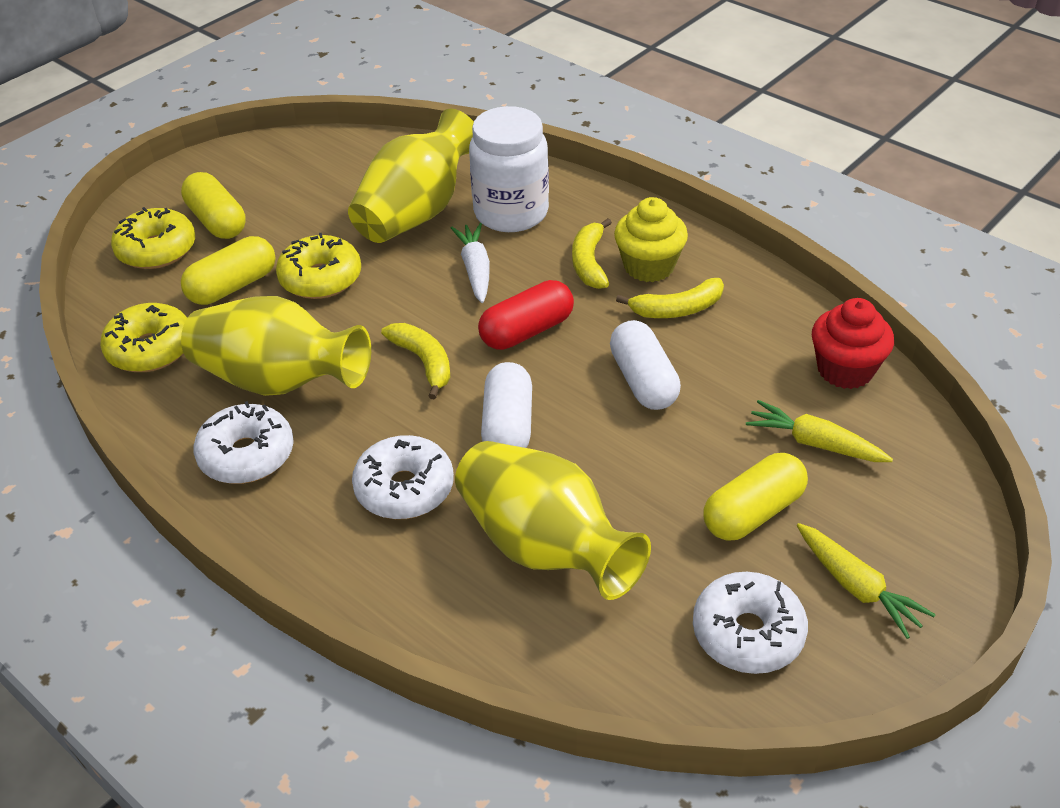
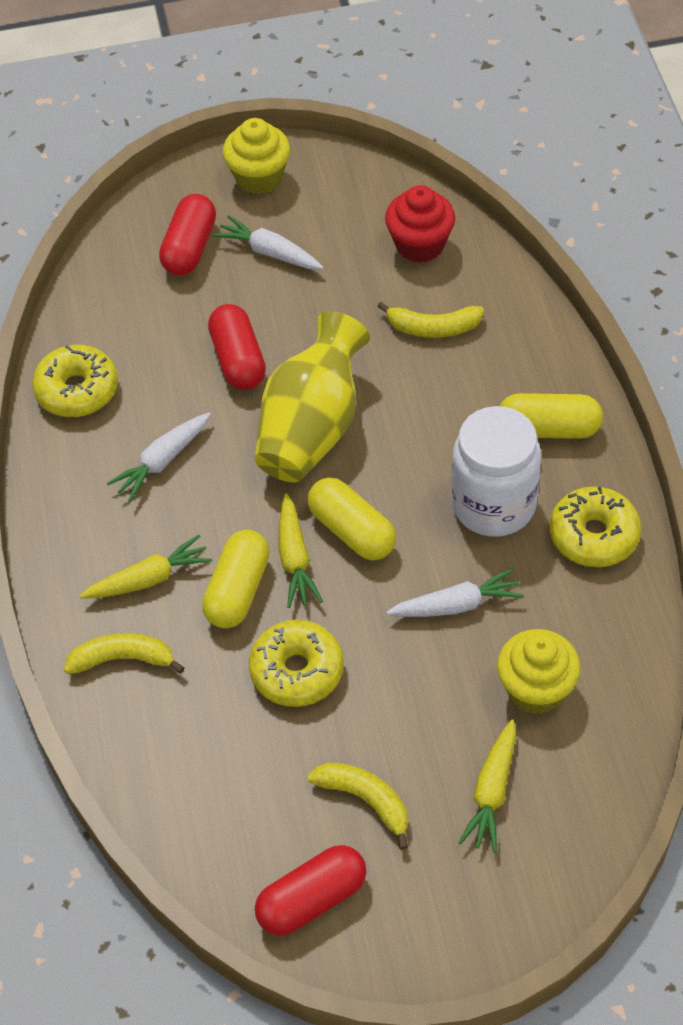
red capsule: [478,280,574,350] = 1 -> [159,194,216,276] [208,304,266,390] [255,845,366,936] = 3
white capsule: [481,362,532,448] [610,320,681,410] = 2 -> none = 0
white carrot: [451,223,490,303] = 1 -> [107,412,211,502] [213,215,323,269] [386,568,524,617] = 3
white donut: [193,401,294,484] [352,435,454,519] [693,572,808,674] = 3 -> none = 0
yellow carrot: [746,400,893,462] [797,523,936,639] = 2 -> [80,535,212,598] [279,493,323,608] [458,719,516,853] = 3
yellow cupcake: [614,197,688,282] = 1 -> [223,118,290,194] [497,629,581,714] = 2
yellow vase: [181,296,371,396] [348,108,474,243] [455,441,651,600] = 3 -> [254,311,370,482] = 1

